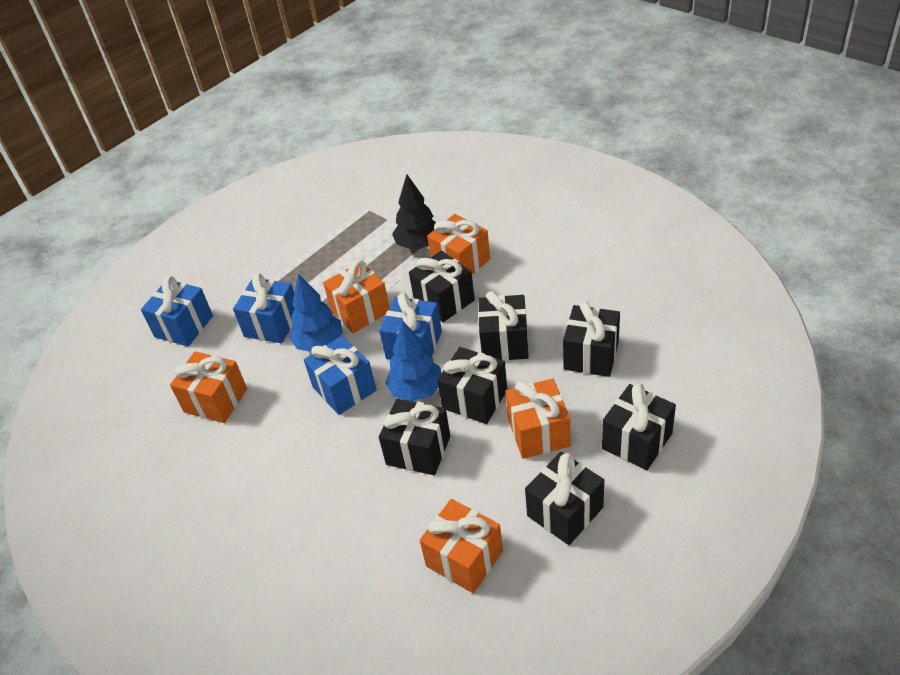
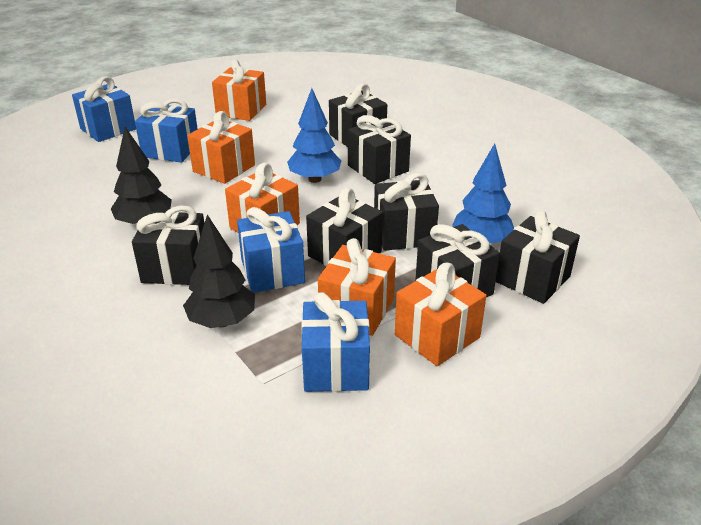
black tree: [392,174,436,249] = 1 -> [111,127,172,224] [183,215,255,328] = 2

